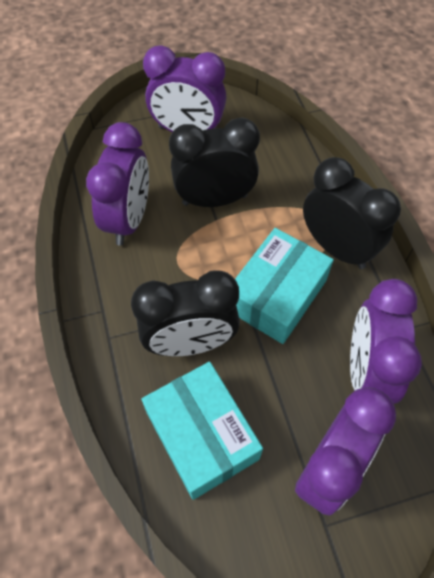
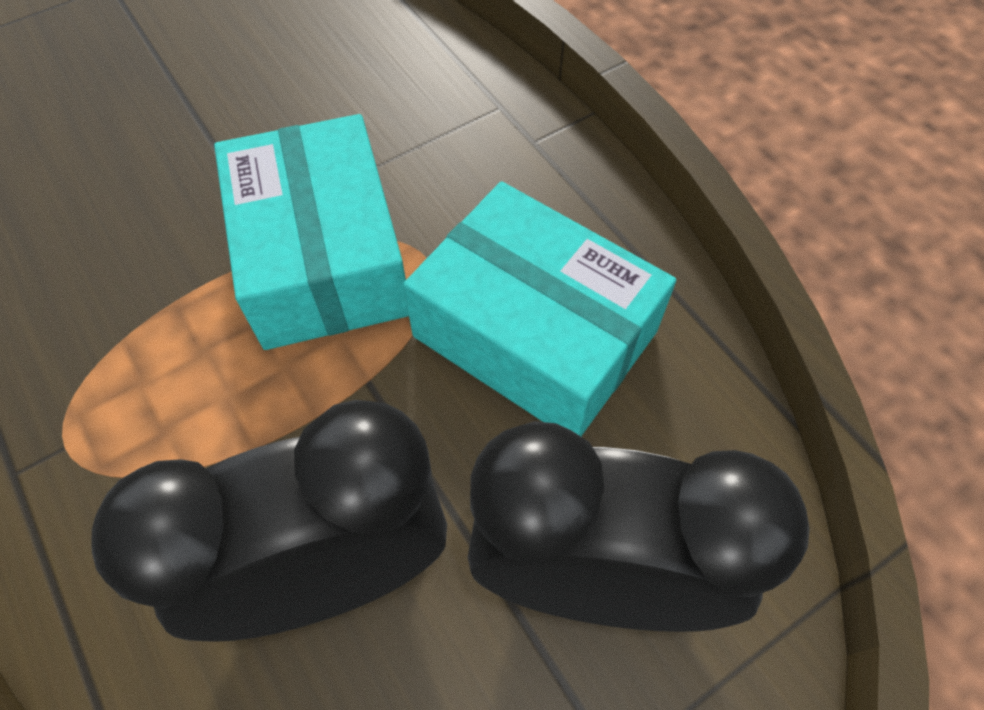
black clock: [131,270,240,356] [169,117,260,207] [303,157,401,269] = 3 -> [92,400,447,642] [468,421,810,632] = 2
purple clock: [86,122,149,245] [143,45,226,132] [295,387,396,516] [350,279,422,404] = 4 -> none = 0

